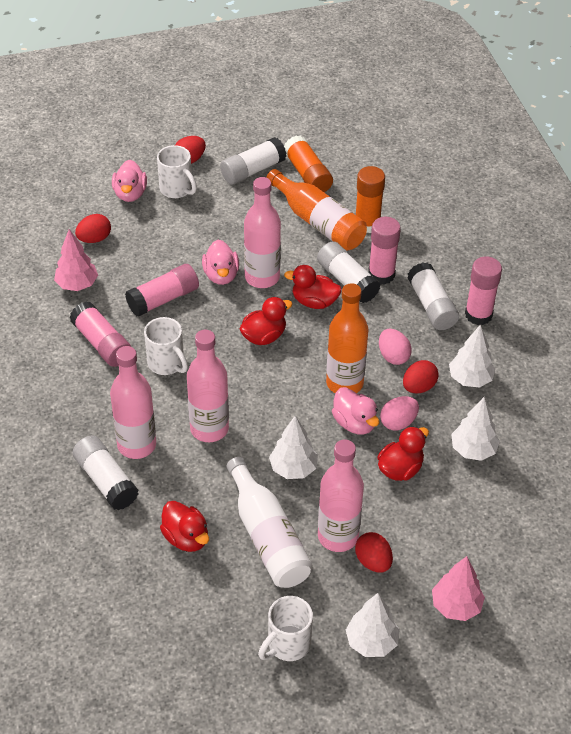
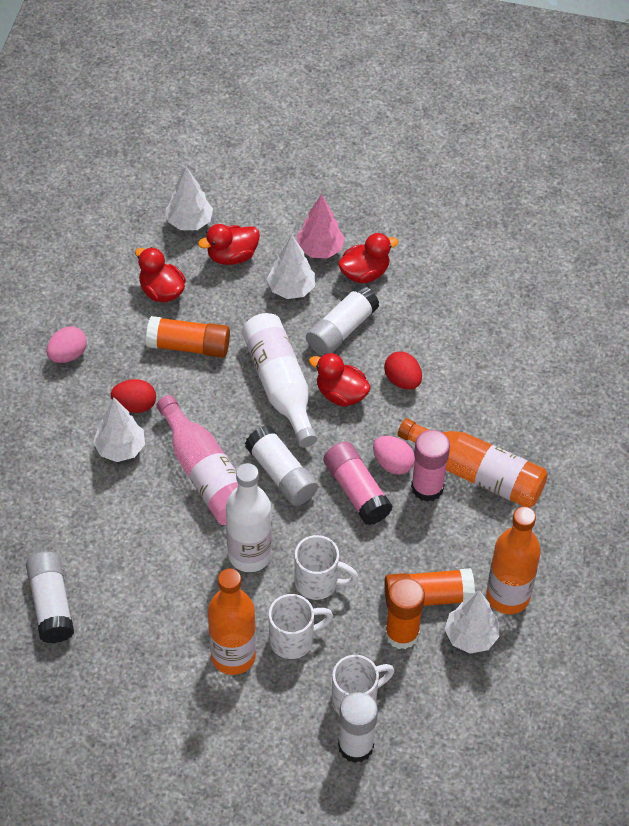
orange bottle: [266,169,367,251] [326,283,369,393] = 2 -> [208,568,256,675] [398,418,548,507] [486,507,541,614] = 3
orange glue stick: [284,135,333,192] [356,166,385,233] = 2 -> [146,316,230,358] [384,568,475,607] [385,578,425,649] = 3
pink bottle: [110,346,156,459] [187,330,229,442] [244,177,281,288] [318,439,364,552] = 4 -> [156,395,238,525] = 1
pink duck: [112,160,147,202] [202,240,239,285] [332,387,379,435] = 3 -> none = 0
pink glue stick: [70,301,131,367] [125,264,199,317] [368,217,401,285] [465,256,502,325] = 4 -> [323,442,393,525] [411,430,450,502] = 2
pink tree: [54,229,98,291] [432,556,485,621] = 2 -> [297,194,345,258] = 1
red egg: [75,214,111,243] [175,136,206,164] [355,532,393,573] [403,360,439,393] = 4 -> [111,379,156,413] [384,351,422,390] = 2
white bottle: [226,457,313,588] = 1 -> [226,463,272,572] [242,313,317,447] = 2

